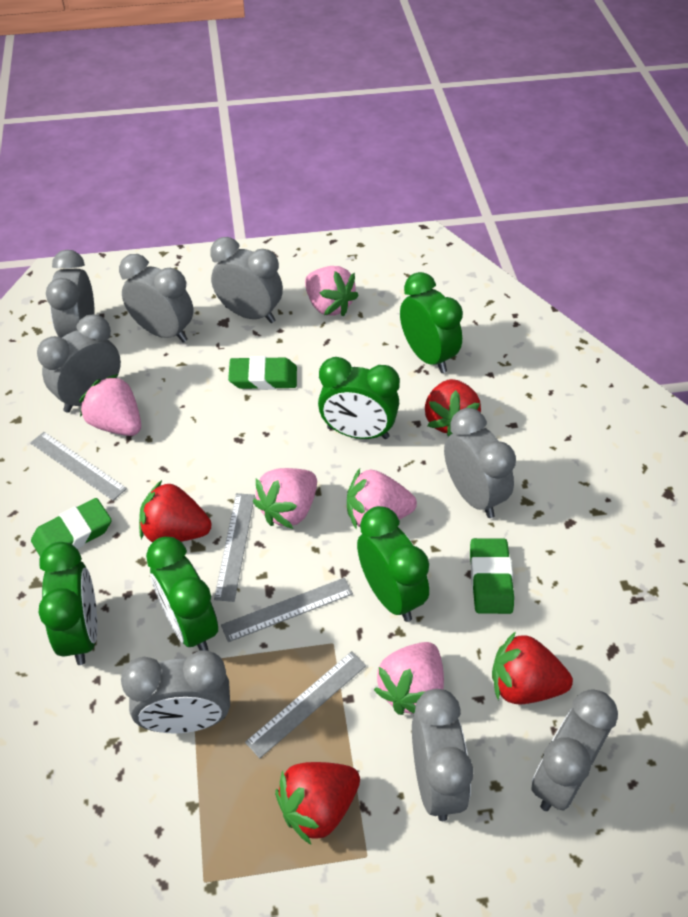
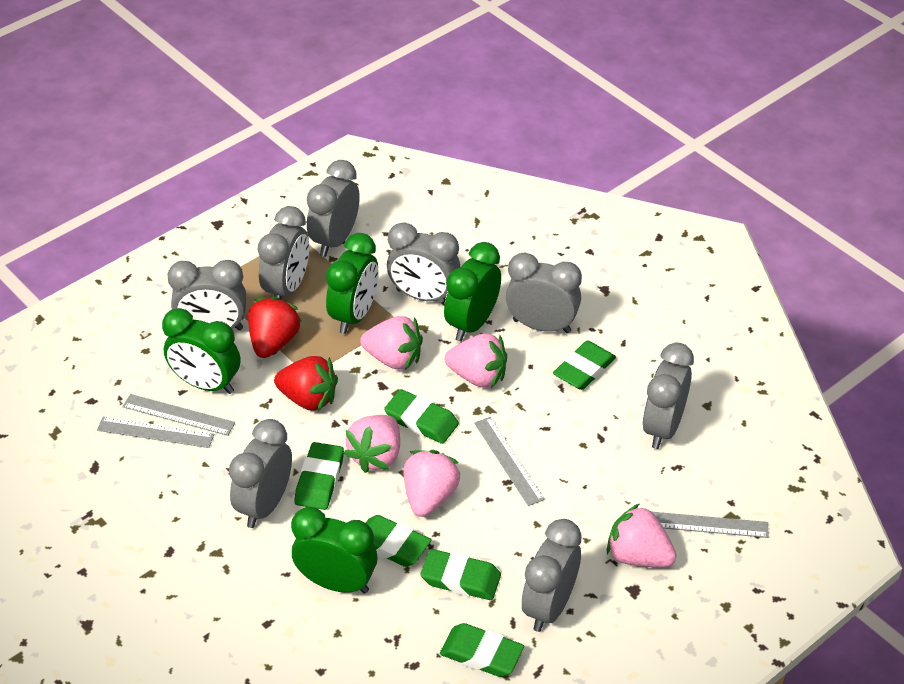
green clock: [38,542,97,665] [146,537,218,651] [318,357,400,439] [357,506,429,622] [400,272,463,373] = 5 -> [162,308,240,394] [291,507,377,594] [326,233,379,334] [444,242,501,341] = 4
green eraser: [31,498,112,556] [228,356,297,390] [470,538,514,614] = 3 -> [294,442,344,510] [366,515,431,567] [384,389,459,444] [421,549,501,600] [440,623,524,677] [553,340,616,390] = 6
red strawberry: [139,480,212,542] [275,762,360,845] [425,379,481,437] [492,631,573,704] = 4 -> [248,296,302,358] [274,356,338,411] = 2

